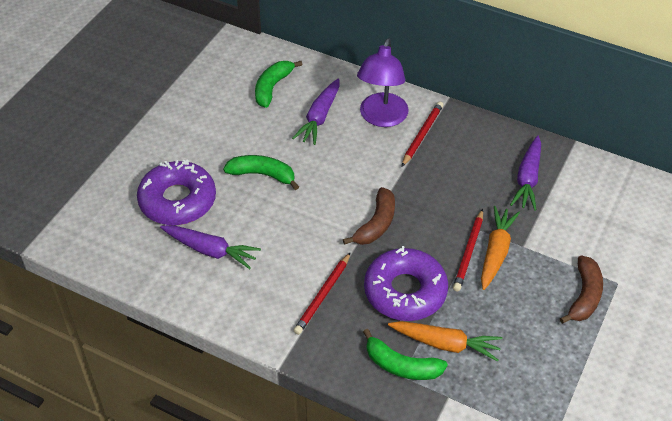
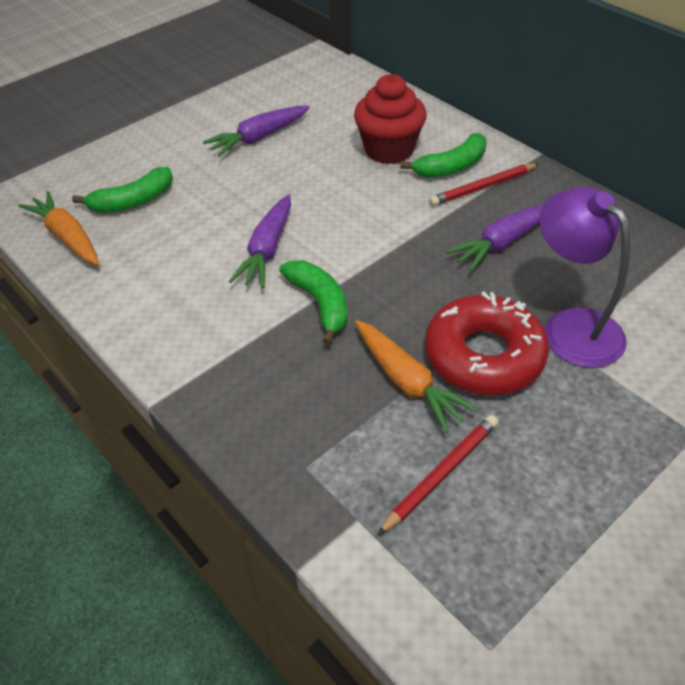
brown banana: [343,187,395,245] [560,255,603,324] = 2 -> none = 0
purple donut: [137,160,216,225] [364,246,448,321] = 2 -> none = 0
red cupcake: none = 0 -> [354,74,427,164] = 1
red donut: none = 0 -> [425,291,549,395] = 1
red pencil: [293,252,351,335] [402,101,443,166] [453,209,483,291] = 3 -> [378,415,498,535] [429,163,539,206] = 2

